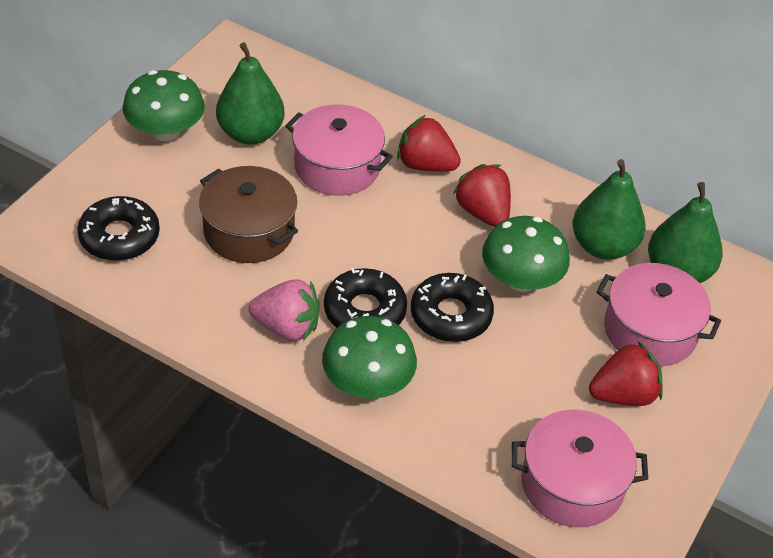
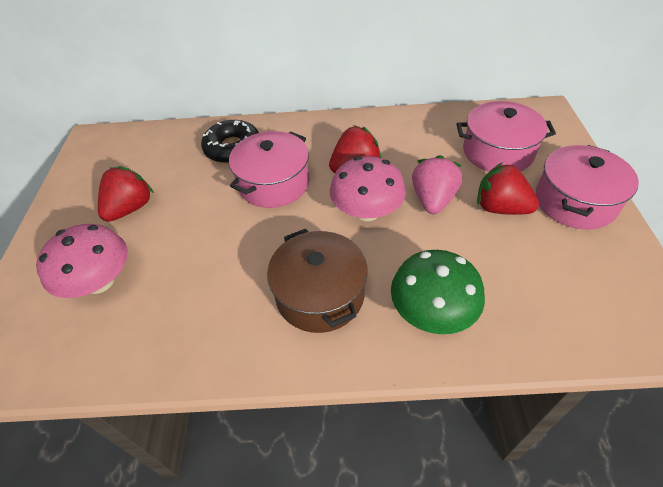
black donut: [77,196,160,261] [324,268,407,328] [411,273,494,342] = 3 -> [201,120,259,163] = 1
green mushroom: [123,70,205,141] [322,316,417,399] [482,216,570,292] = 3 -> [391,250,485,334] = 1
green pear: [216,42,284,145] [573,159,646,260] [648,182,723,283] = 3 -> none = 0
pink mushroom: none = 0 -> [36,224,128,298] [330,156,406,221] = 2

